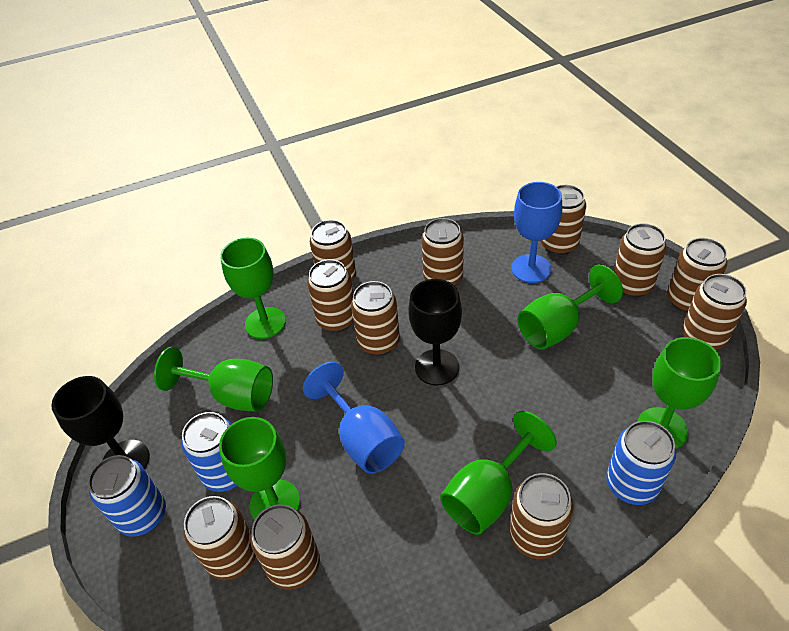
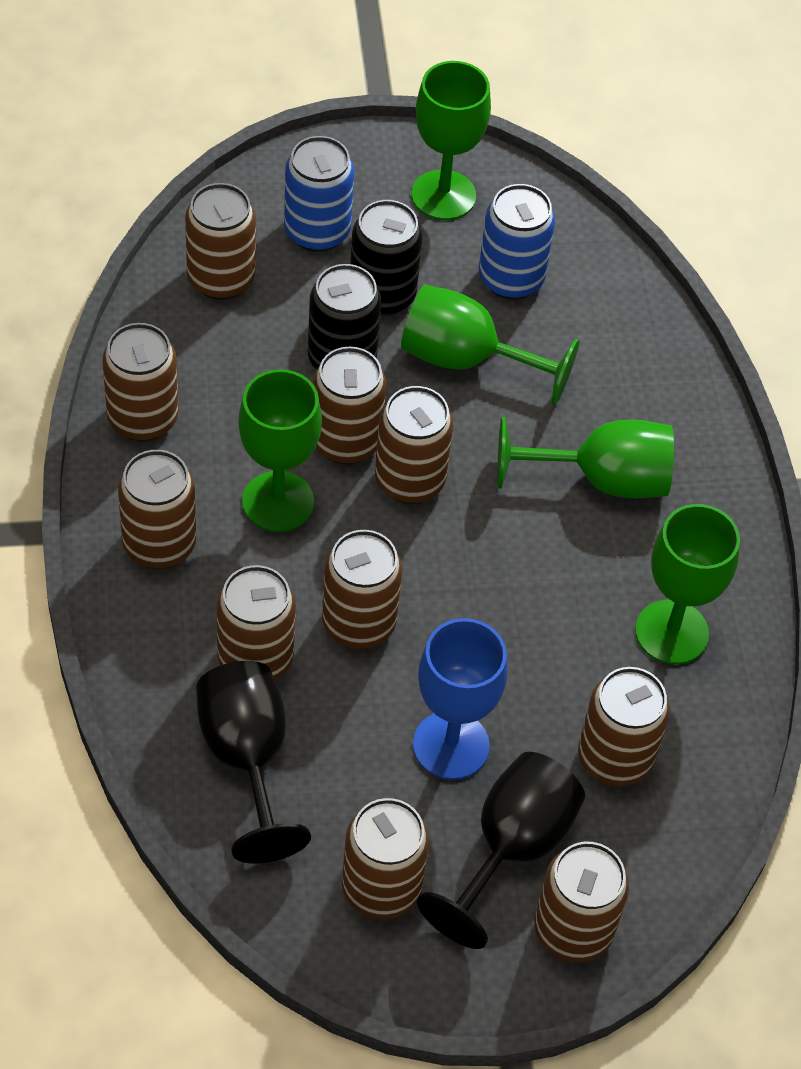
black can: none = 0 -> [308,264,381,370] [350,200,422,316] = 2
blue can: [88,455,166,537] [182,412,237,492] [606,421,676,505] = 3 -> [284,136,354,252] [479,184,555,300] = 2
blue goblet: [303,362,405,474] [511,182,562,283] = 2 -> [413,618,508,780] = 1
brown can: [184,496,256,580] [250,504,320,590] [307,259,354,332] [310,220,356,281] [351,281,400,356] [421,218,464,286] [509,473,574,559] [541,185,586,255] [614,223,667,297] [667,238,728,313] [682,274,747,350] = 11 -> [102,323,179,441] [118,450,196,569] [185,183,256,300] [217,565,296,680] [313,347,387,465] [322,530,403,649] [342,798,429,919] [375,386,453,504] [534,842,629,962] [578,667,670,786] = 10
green goblet: [154,347,273,412] [219,417,300,520] [220,238,286,339] [440,411,557,535] [518,264,623,350] [637,337,722,449] = 6 -> [239,369,322,532] [401,285,580,405] [411,61,491,220] [497,417,674,499] [635,504,740,664] = 5

